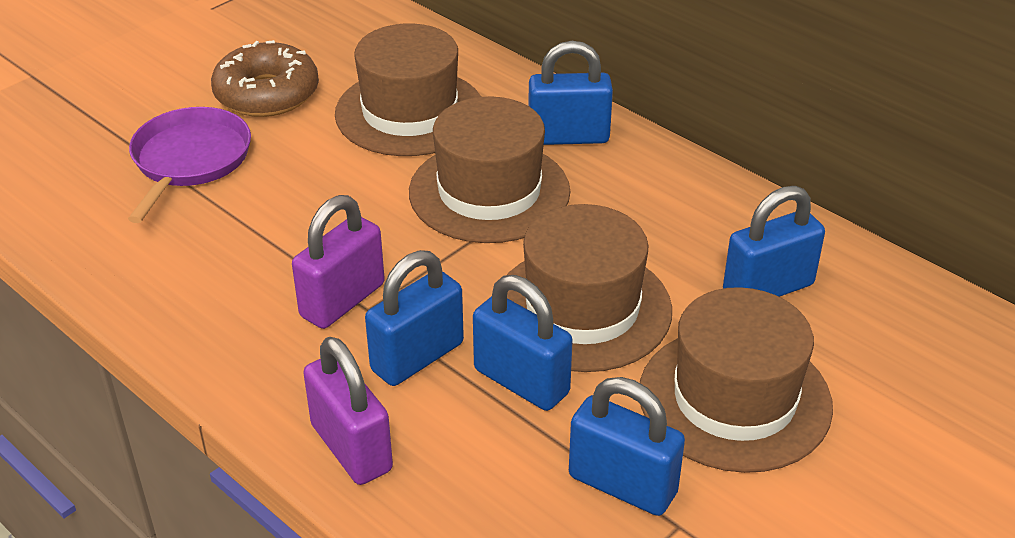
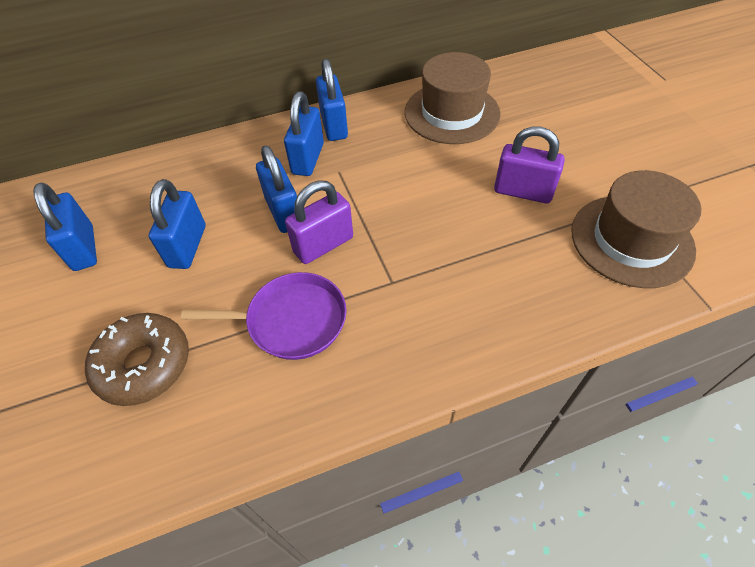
brown hat: [335,23,481,156] [409,96,570,243] [507,204,672,372] [640,287,833,473] = 4 -> [405,52,501,144] [572,170,701,288] = 2

